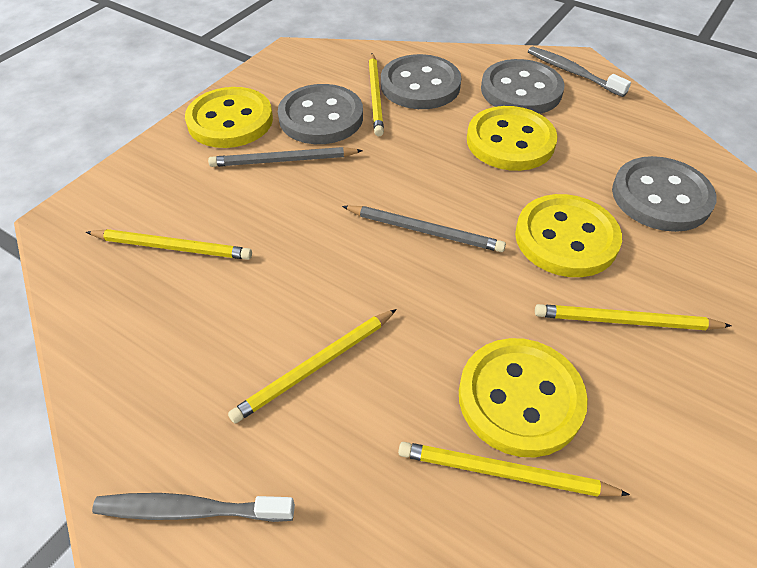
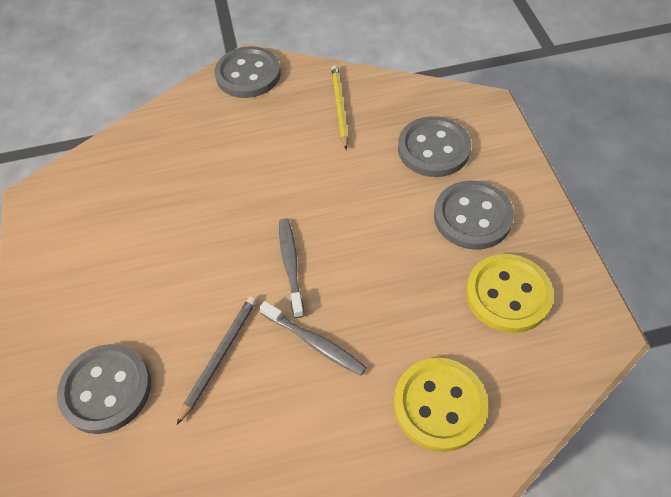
grey pencil: [208,147,363,167] [342,206,506,252] = 2 -> [177,296,256,425] = 1
yellow button: [185,87,273,148] [459,338,588,457] [467,106,558,171] [515,194,622,277] = 4 -> [394,358,488,452] [466,254,554,333] = 2
yellow pencil: [86,229,252,260] [228,309,397,423] [369,53,384,136] [398,442,630,497] [535,304,732,330] = 5 -> [331,65,349,150] = 1

